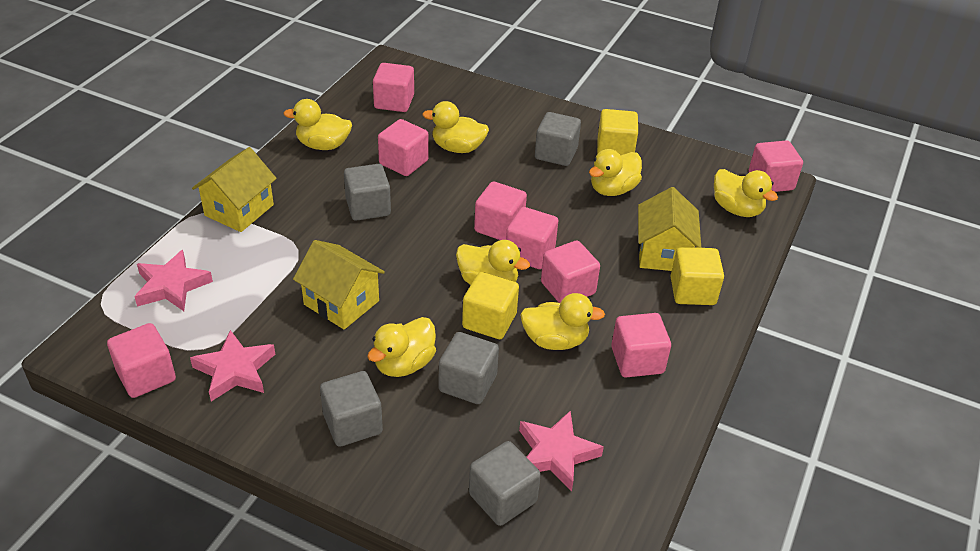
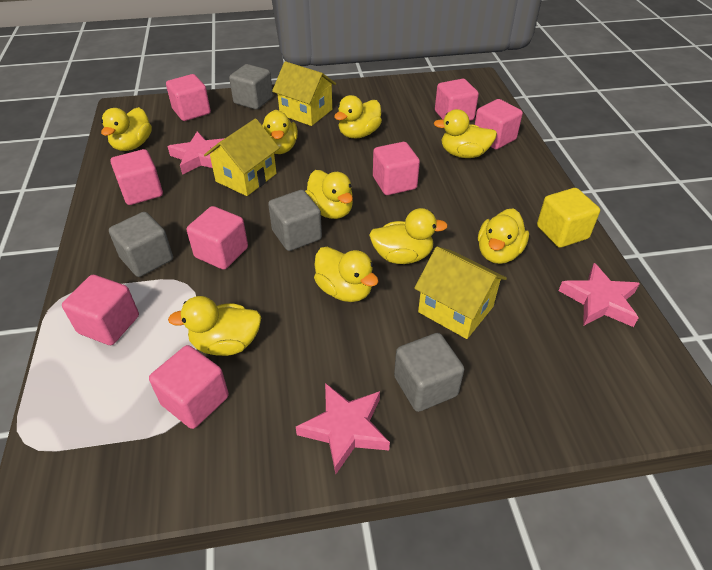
grey cube: [320,371,383,447] [344,164,391,221] [439,332,499,404] [469,441,541,526] [535,112,581,166] = 5 -> [109,212,173,277] [229,64,273,110] [268,190,322,251] [394,333,464,412] = 4
yellow cube: [462,272,519,339] [597,109,638,155] [671,247,724,305] = 3 -> [537,188,600,248] = 1
yellow duck: [284,99,352,150] [367,317,436,377] [422,101,489,153] [456,240,530,285] [520,293,605,350] [589,149,642,196] [714,169,778,217] = 7 -> [101,107,152,151] [168,296,262,356] [262,110,298,154] [305,170,353,219] [314,247,379,302] [334,95,382,138] [369,208,448,264] [433,109,497,158] [478,209,529,264] = 9

